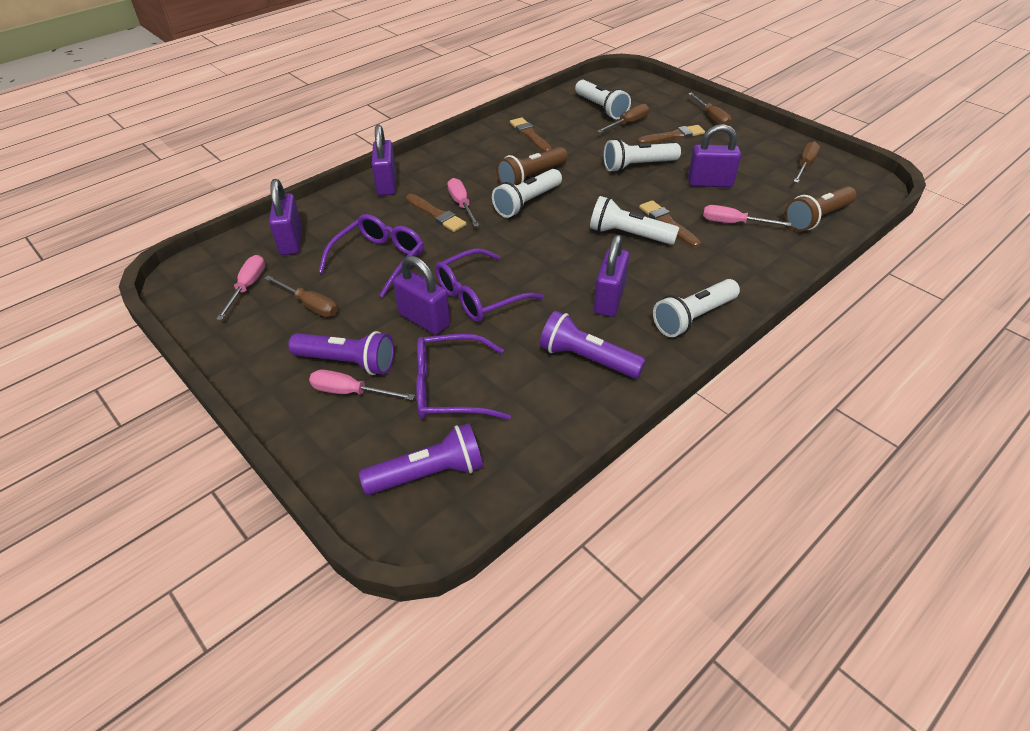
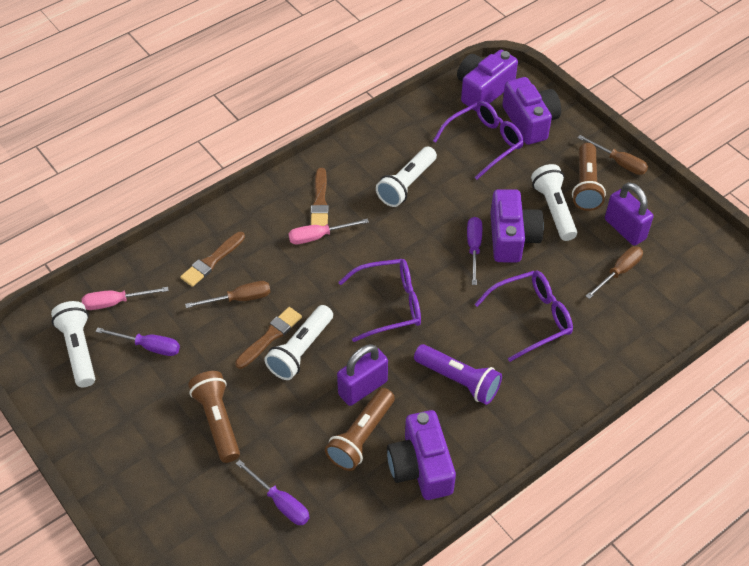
brown brush: [406,194,466,232] [510,117,552,152] [637,125,705,144] [639,200,701,248] = 4 -> [180,232,245,287] [235,307,302,369] [311,168,329,226] = 3
brown flashlight: [496,147,568,185] [785,186,856,231] = 2 -> [188,371,240,463] [325,388,395,471] [572,143,606,211] = 3
brown screwdriver: [264,275,338,317] [597,104,649,133] [688,93,732,125] [793,141,820,183] = 4 -> [185,281,271,308] [577,135,648,175] [586,246,643,299] = 3
pink screwdriver: [216,255,265,320] [309,369,415,400] [447,178,479,227] [703,205,791,226] = 4 -> [82,287,169,310] [288,219,369,244] = 2
purple camera: none = 0 -> [387,410,456,500] [457,50,518,111] [490,189,544,262] [502,77,561,145] = 4
purple flashlight: [288,331,394,375] [359,423,483,495] [540,311,646,379] = 3 -> [414,344,502,405] = 1
purple padlock: [269,179,302,255] [372,125,396,196] [393,256,450,335] [594,235,629,317] [688,124,741,187] = 5 -> [337,344,388,406] [605,182,654,246] = 2
purple screwdriver: none = 0 -> [95,327,180,356] [236,460,310,525] [467,217,482,285] = 3
white flashlight: [492,169,562,218] [575,80,631,119] [590,196,679,245] [604,138,681,172] [653,279,740,337] = 5 -> [51,301,95,387] [264,305,333,380] [376,147,437,207] [531,164,577,241] = 4

